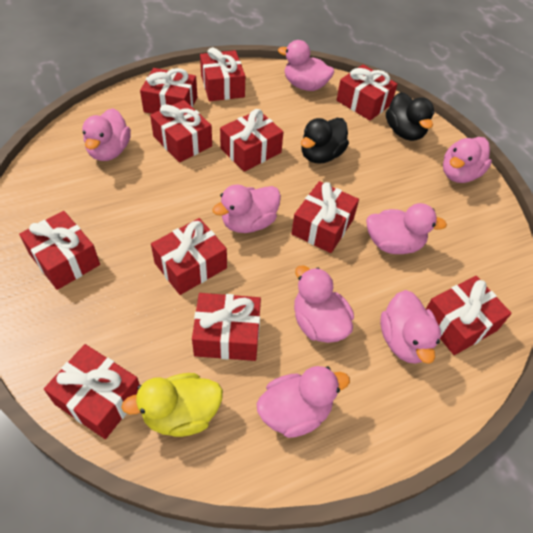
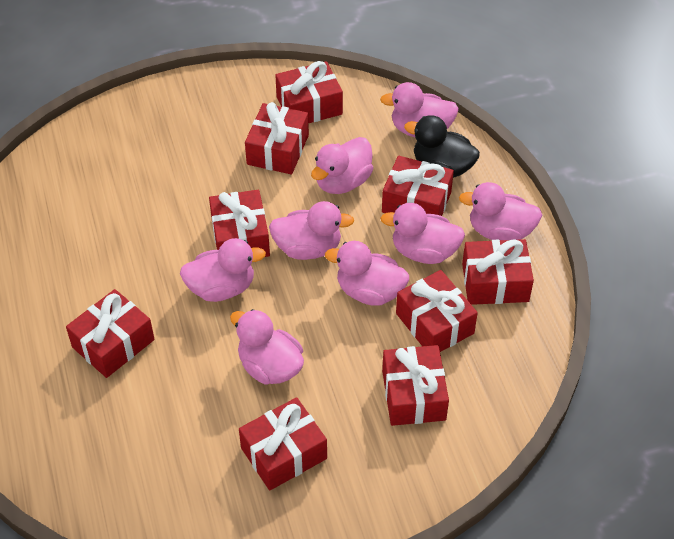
black duck: [301,118,349,164] [386,92,434,141] = 2 -> [404,115,480,178] = 1
red gift: [19,211,100,290] [44,344,140,439] [140,68,197,114] [150,100,212,162] [151,218,227,295] [192,293,261,361] [200,47,245,101] [220,109,283,172] [292,181,359,253] [337,65,397,121] [426,276,512,355] = 11 -> [66,289,154,378] [209,190,270,257] [239,397,327,491] [245,102,309,174] [275,61,343,123] [382,156,454,216] [382,345,449,426] [396,270,478,352] [462,239,534,305] = 9
yellow duck: [121,373,223,437] = 1 -> none = 0

